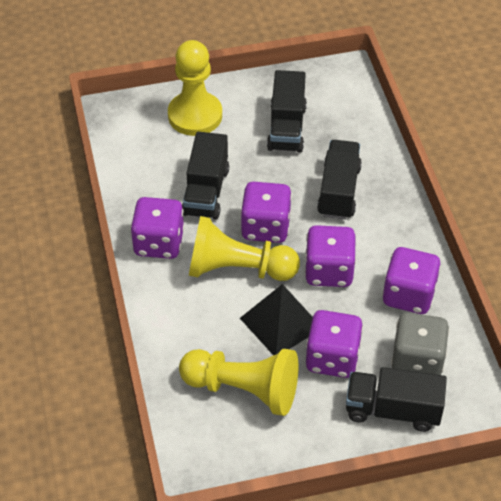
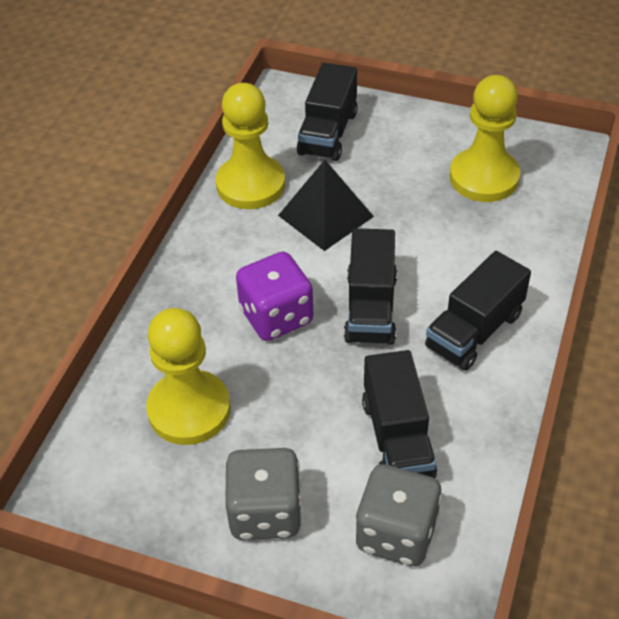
grey dice: [391,313,449,375] = 1 -> [224,448,302,540] [355,464,442,566] = 2
purple dice: [130,197,184,259] [240,182,292,243] [304,225,356,287] [306,310,363,378] [382,247,441,314] = 5 -> [236,252,313,341] = 1

